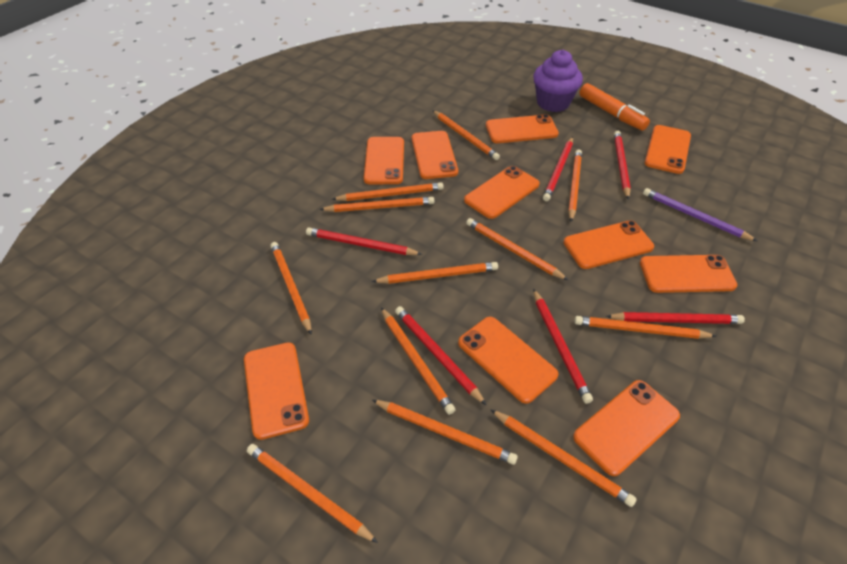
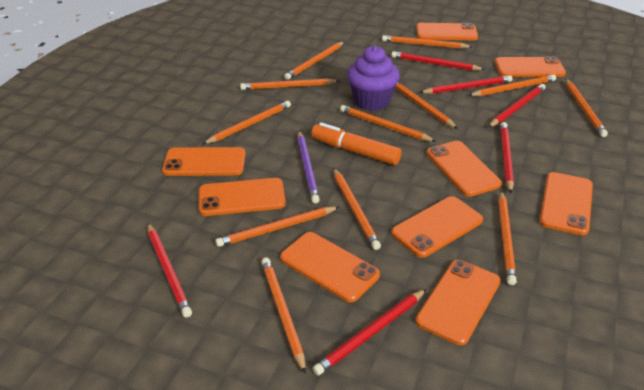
orange phone: [244,342,309,440] [364,137,404,184] [412,131,458,179] [458,317,559,404] [464,166,540,219] [486,114,559,143] [564,221,654,269] [573,380,680,476] [640,255,737,293] [645,125,691,174] = 10 -> [162,147,246,176] [199,178,286,216] [280,232,380,302] [391,196,483,258] [416,23,478,40] [416,260,501,345] [426,141,502,197] [495,56,566,77] [540,172,593,235] = 9

